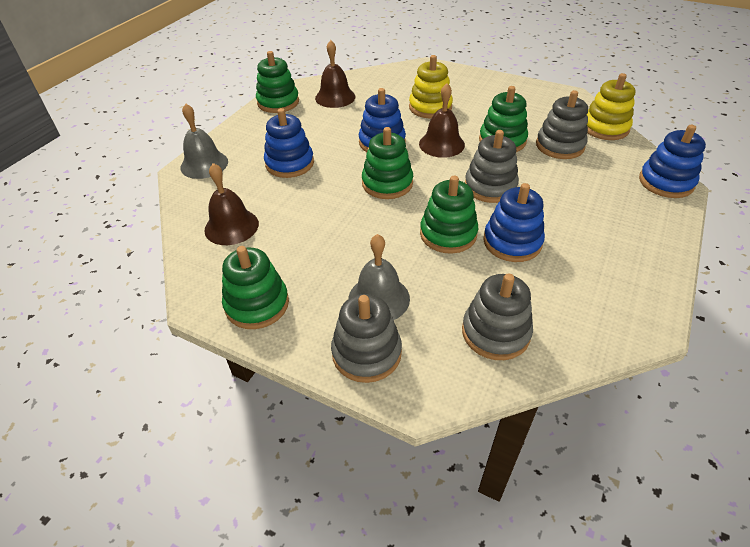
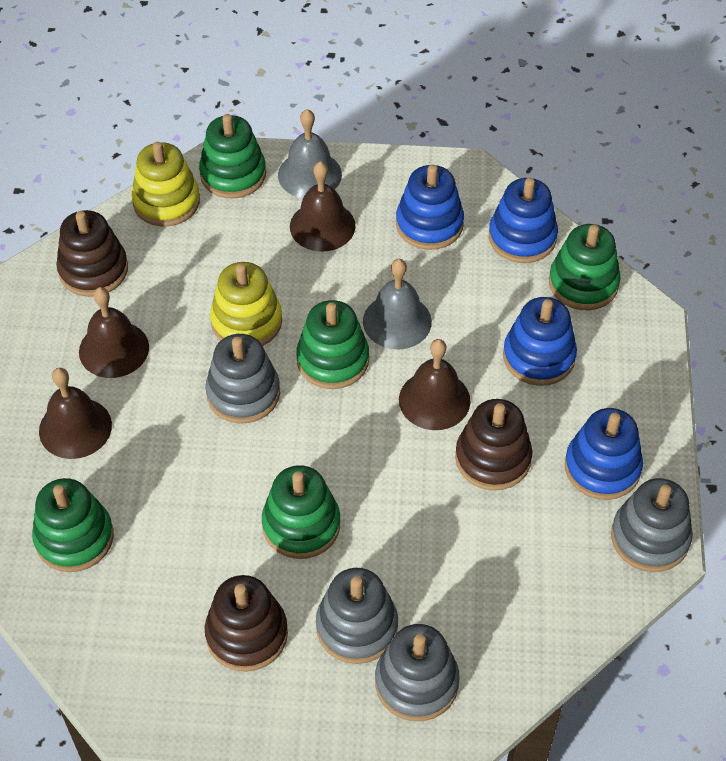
brown bell: [204,163,259,245] [315,40,355,108] [419,83,465,158] = 3 -> [39,368,112,459] [79,287,149,378] [290,161,356,252] [399,339,471,430] = 4
brown stacking toy: none = 0 -> [56,210,128,297] [204,575,288,672] [455,399,532,491] = 3

